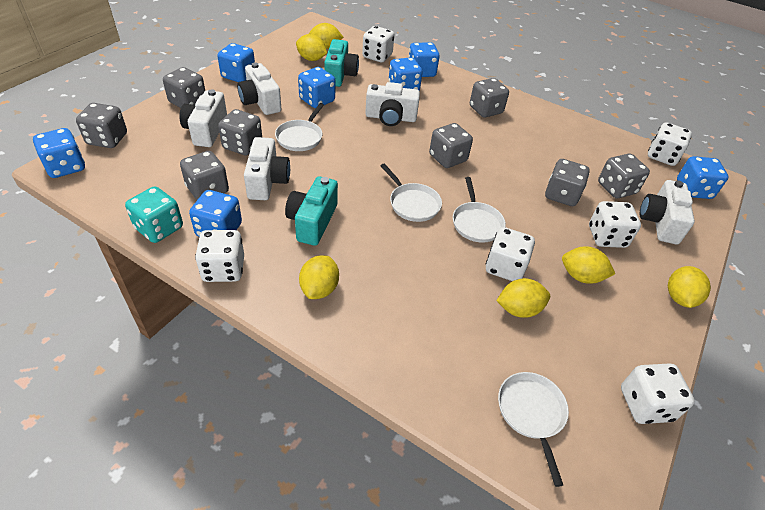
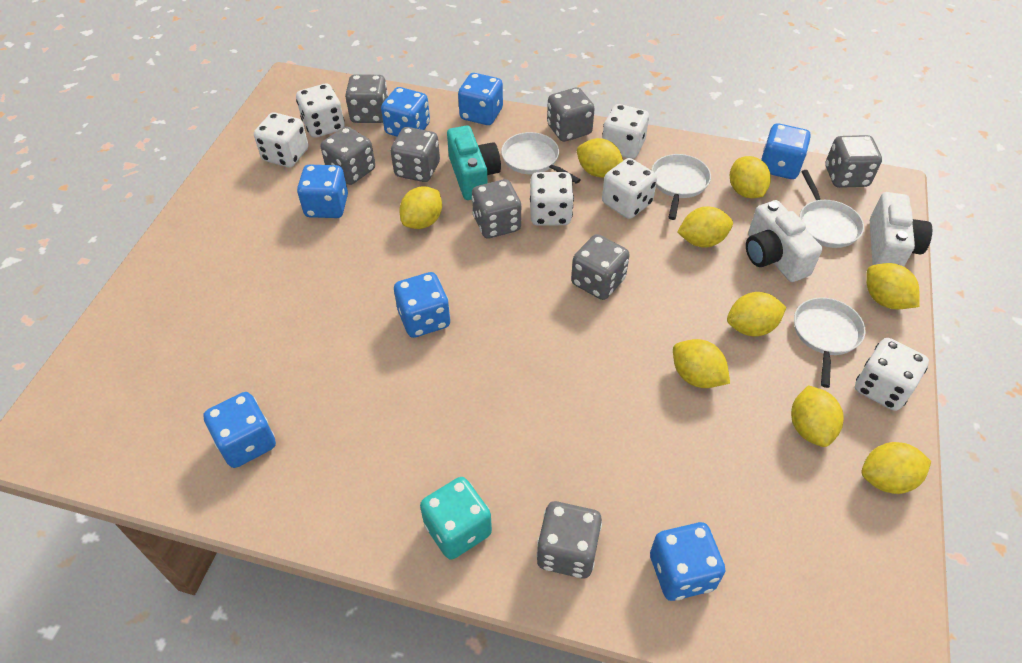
turquoise camera: [285,176,338,246] [324,39,359,87] = 2 -> [447,126,501,200] = 1
white camera: [179,89,227,147] [237,62,281,115] [244,137,290,200] [365,82,420,126] [640,180,695,244] = 5 -> [746,200,822,282] [870,192,932,267] = 2
yellow lemon: [296,34,327,61] [299,255,339,299] [309,23,343,49] [496,278,550,318] [562,246,615,284] [668,266,711,308] = 6 -> [399,186,442,229] [577,138,623,178] [673,339,730,388] [677,206,733,248] [727,292,786,336] [730,156,771,198] [791,385,844,447] [862,442,931,494] [866,263,920,310] = 9

